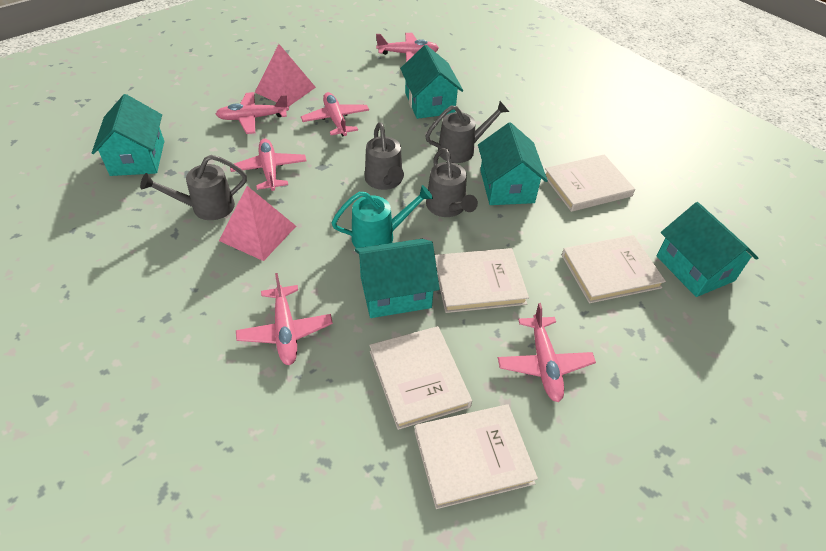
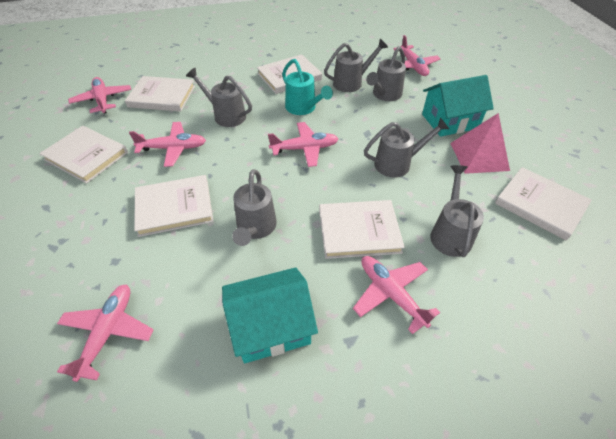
grey watering can: [140,155,247,220] [365,122,404,190] [426,101,509,163] [426,148,478,217] = 4 -> [186,68,252,127] [232,169,277,246] [324,39,388,92] [364,117,449,178] [366,46,406,101] [430,165,484,257] = 6
pink pyramid: [219,186,296,261] [255,44,316,107] = 2 -> [450,113,510,174] = 1
turquoise house: [92,94,164,176] [355,239,440,318] [400,45,463,119] [478,122,548,205] [657,202,758,297] = 5 -> [222,267,318,363] [422,75,494,137] = 2
white book: [370,326,472,430] [414,404,538,509] [435,248,529,313] [545,154,635,212] [562,235,666,303] = 5 -> [39,126,128,184] [125,76,195,112] [134,175,214,237] [257,54,322,94] [319,200,405,259] [495,167,592,241] = 6

